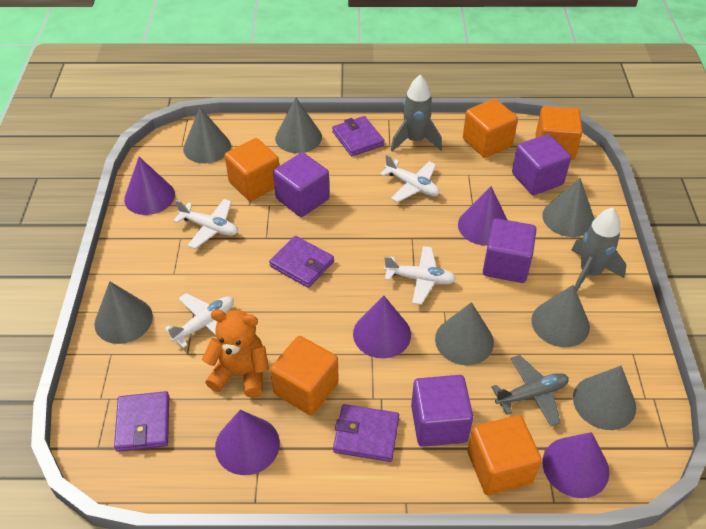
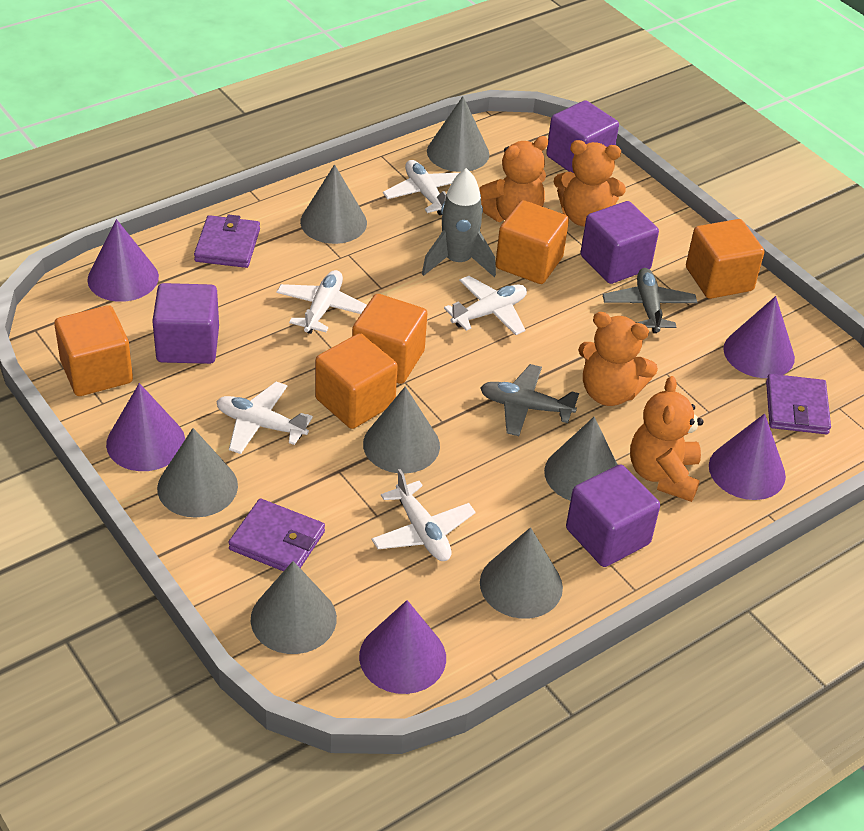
grey plane: [491,355,569,426] = 1 -> [480,364,579,436] [603,268,697,333] = 2
grey rocket: [391,75,442,151] [571,208,626,292] = 2 -> [422,168,496,277] = 1
orange teddy bear: [202,309,269,398] = 1 -> [479,136,548,222] [554,140,626,227] [578,312,658,406] [630,376,703,502] = 4
purple wallet: [114,391,169,452] [269,236,334,288] [332,116,384,156] [333,404,399,462] = 4 -> [194,214,260,268] [228,499,325,571] [766,374,831,434] = 3
white plane: [165,293,234,348] [173,199,238,249] [380,154,440,202] [384,246,456,305] = 4 -> [216,382,313,454] [276,270,367,334] [371,469,475,561] [383,160,459,215] [444,276,527,335] = 5

